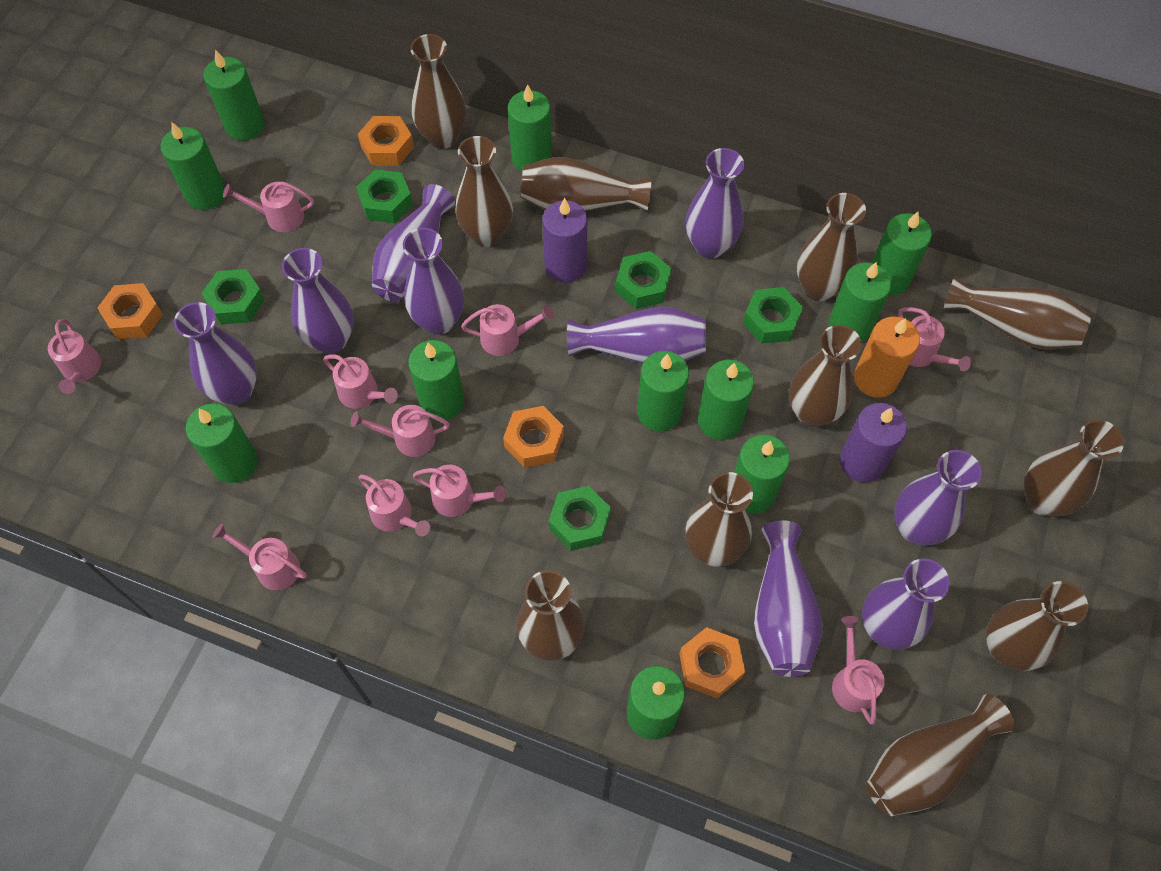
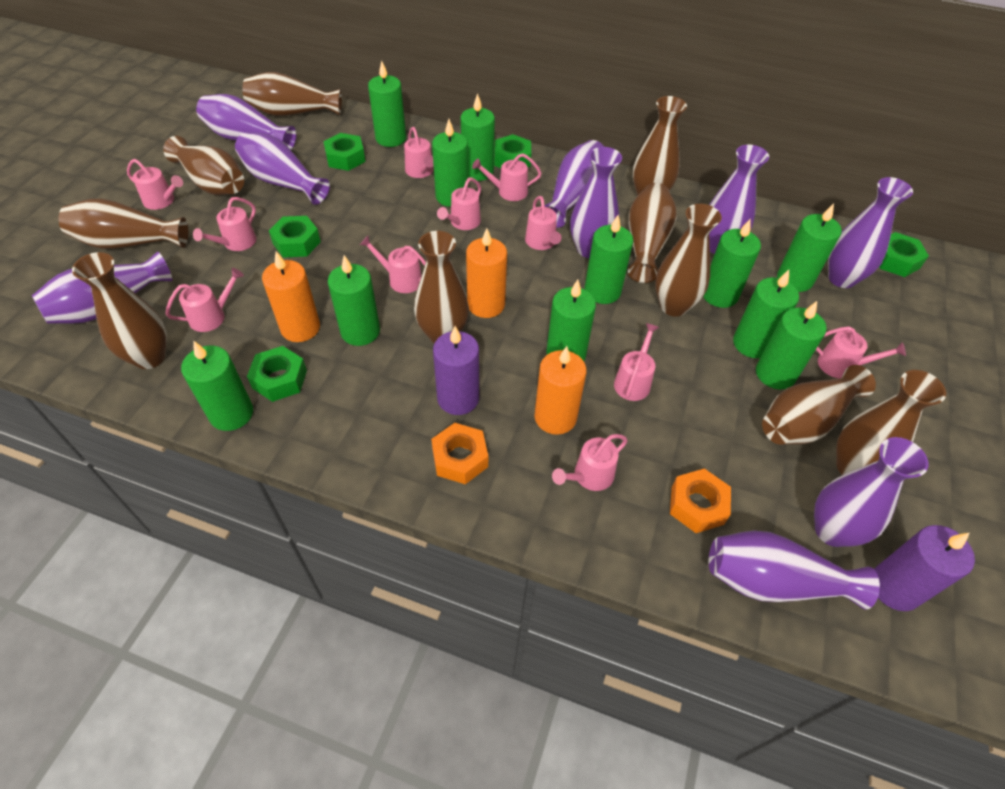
brown vase: [410,34,466,149] [455,136,513,247] [517,570,585,661] [520,157,651,212] [686,472,753,567] [789,325,862,427] [797,193,866,301] [866,694,1015,816] [943,276,1092,349] [986,581,1088,671] [1024,420,1124,516] = 11 -> [58,199,188,249] [72,252,167,369] [163,136,244,195] [243,72,342,116] [414,231,469,343] [628,183,677,283] [633,96,687,196] [655,204,722,317] [762,365,876,445] [836,370,946,475] = 10
orange candle: [854,316,920,398] = 1 -> [262,251,320,342] [466,228,507,318] [534,346,587,435] = 3
orange nut: [97,283,163,339] [358,116,414,166] [503,406,564,468] [679,627,745,698] = 4 -> [431,423,488,484] [670,468,731,533] = 2
pink watering can: [48,319,101,394] [212,524,307,591] [223,181,314,232] [323,354,398,409] [351,405,450,457] [358,474,430,537] [413,465,506,517] [461,304,554,356] [832,616,885,724] [898,307,971,371] = 10 -> [127,159,183,210] [165,268,244,332] [193,197,256,251] [360,236,426,293] [404,127,434,178] [437,178,481,230] [472,154,542,201] [525,196,561,250] [552,434,628,491] [614,323,659,401] [816,326,906,378] = 11

